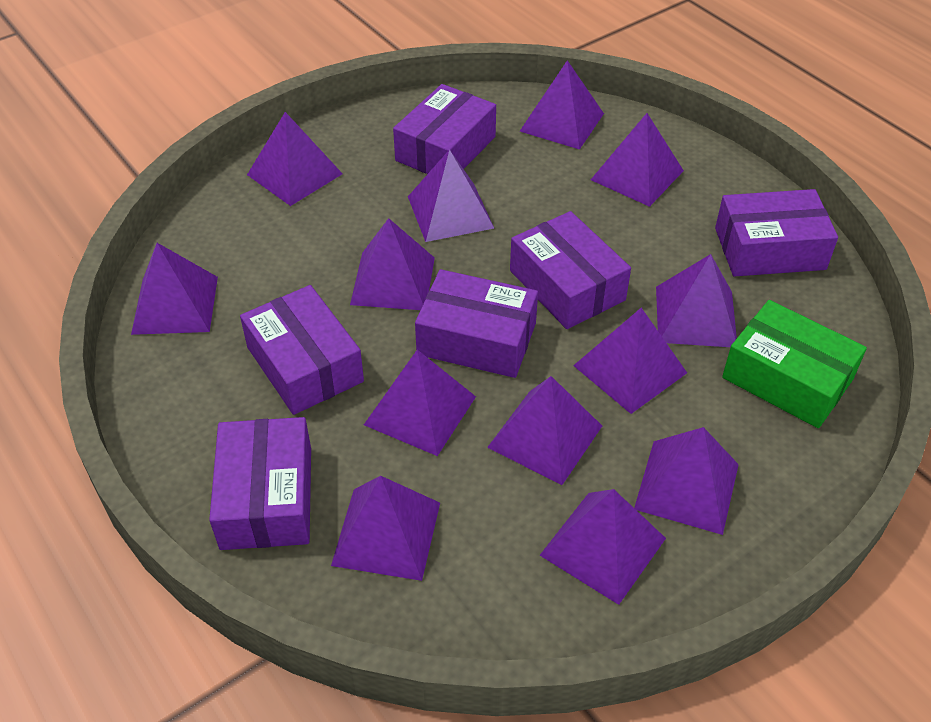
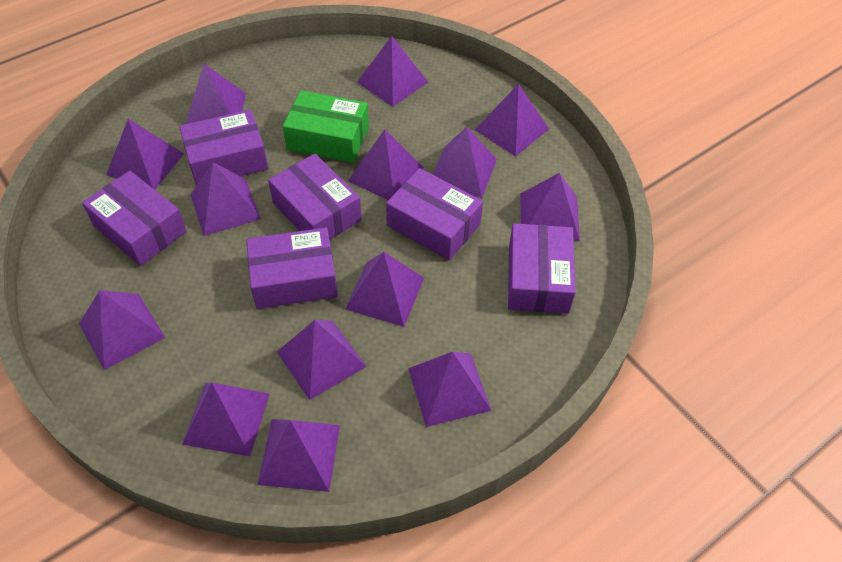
purple pyramid: [131,243,218,335] [247,112,343,206] [331,476,440,581] [350,218,435,310] [364,350,476,456] [408,149,494,242] [487,376,602,485] [520,60,604,150] [540,489,666,605] [573,308,687,414] [591,113,684,207] [634,427,739,535] [656,254,737,347] = 13 -> [79,290,165,370] [106,119,184,190] [182,382,270,456] [186,64,246,124] [190,162,261,236] [258,419,340,492] [277,320,367,400] [345,252,424,327] [348,129,424,200] [357,36,428,107] [408,352,491,427] [432,127,497,198] [475,84,549,157] [520,173,580,241] = 14

